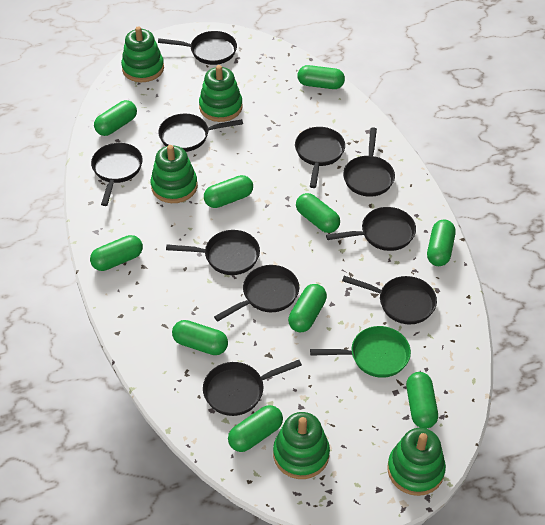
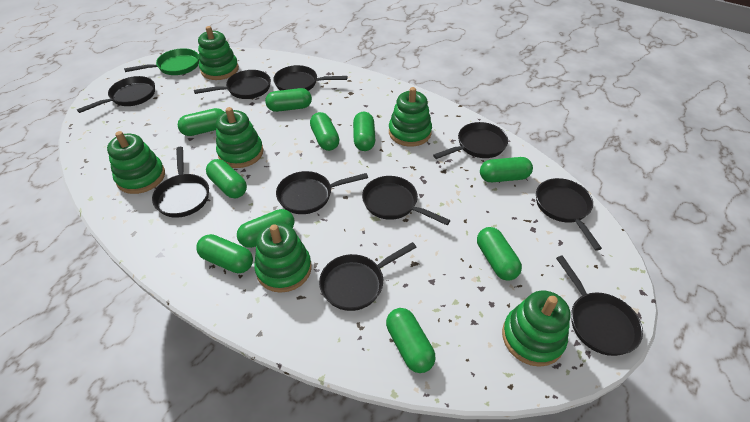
green stacking toy: [121,26,164,82] [151,145,197,203] [199,65,243,122] [273,412,330,479] [387,428,446,496] = 5 -> [107,131,165,194] [198,26,239,80] [216,107,263,168] [254,223,312,293] [389,87,432,147] [502,291,570,367] = 6

